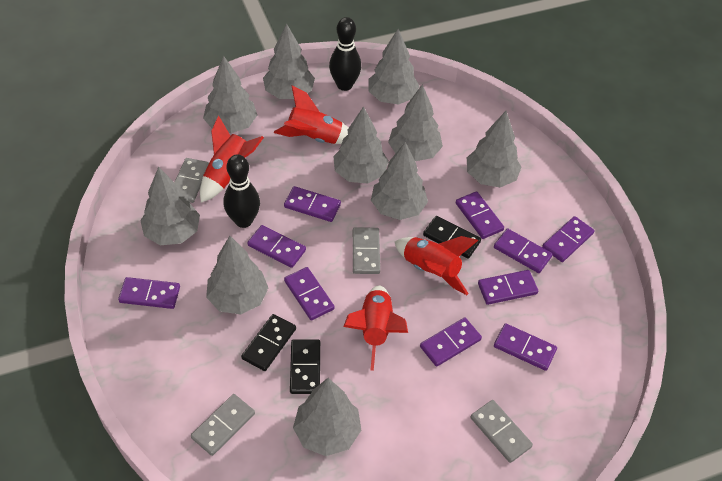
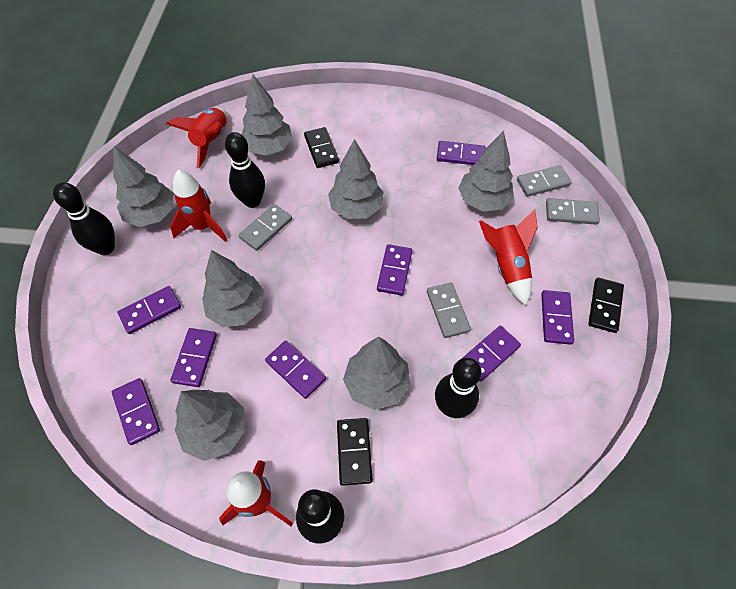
black bowling pin: [224,154,260,228] [329,17,361,91] = 2 -> [53,182,115,255] [225,132,265,208] [296,489,344,544] [435,358,482,418] = 4
grey tree: [140,167,200,245] [203,56,257,133] [206,236,268,314] [263,24,315,99] [293,378,362,456] [333,106,389,183] [368,29,420,104] [371,142,428,220] [388,84,443,161] [467,111,521,187] = 10 -> [113,146,174,227] [175,390,245,461] [202,250,265,327] [242,75,293,156] [328,139,384,219] [343,337,410,410] [458,131,514,212] = 7
purple domino: [118,277,180,309] [247,225,306,268] [284,186,341,222] [284,267,335,321] [420,318,482,367] [456,191,504,239] [478,270,538,305] [494,228,553,273] [494,323,557,371] [542,216,594,262] = 10 -> [112,378,160,445] [118,286,181,334] [170,328,217,387] [265,341,326,399] [377,244,412,295] [437,141,486,165] [463,326,521,381] [541,290,574,345] = 8

